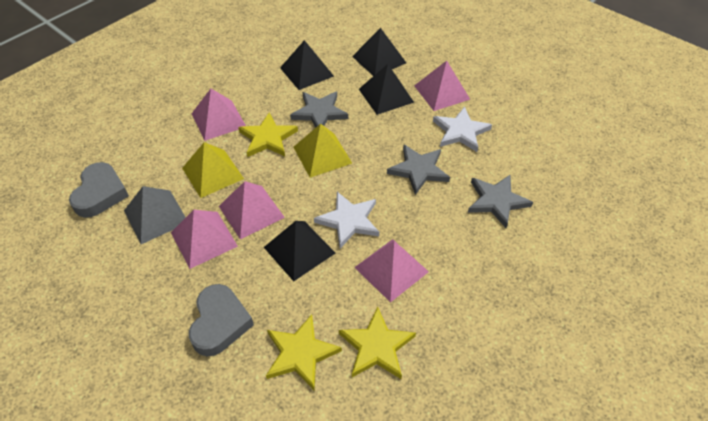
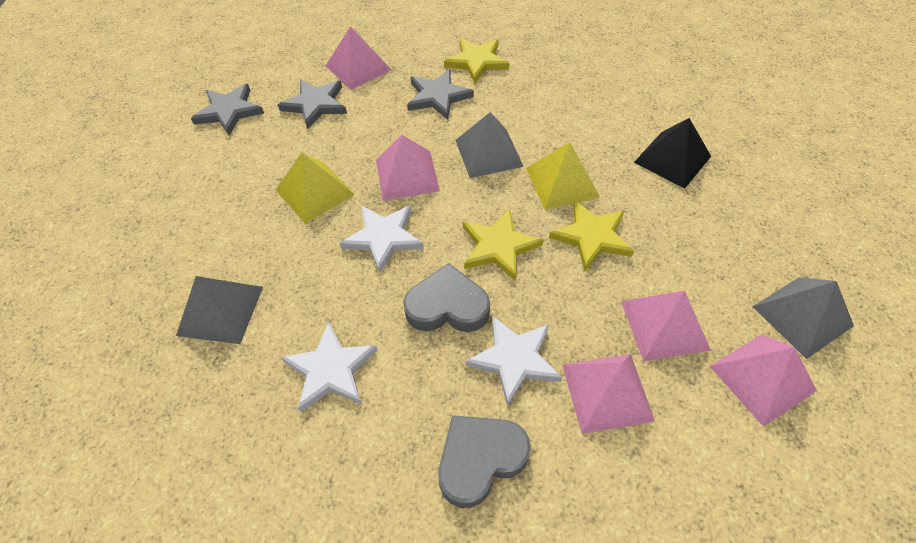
black pyramid: [264,221,335,281] [280,40,334,90] [352,28,406,76] [359,64,414,115] = 4 -> [634,118,711,189] = 1
grey pyramid: [124,186,186,244] = 1 -> [176,276,263,344] [455,112,524,178] [753,277,854,359] = 3
white star: [314,192,379,248] [433,106,492,152] = 2 -> [281,322,378,412] [340,206,424,273] [465,315,562,407] = 3

